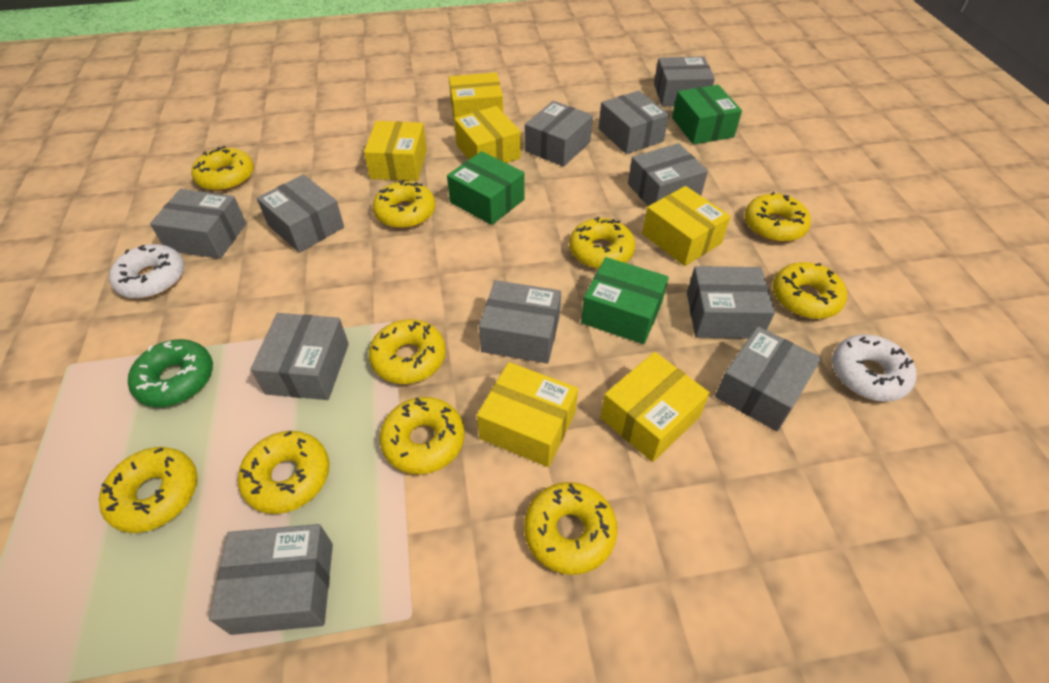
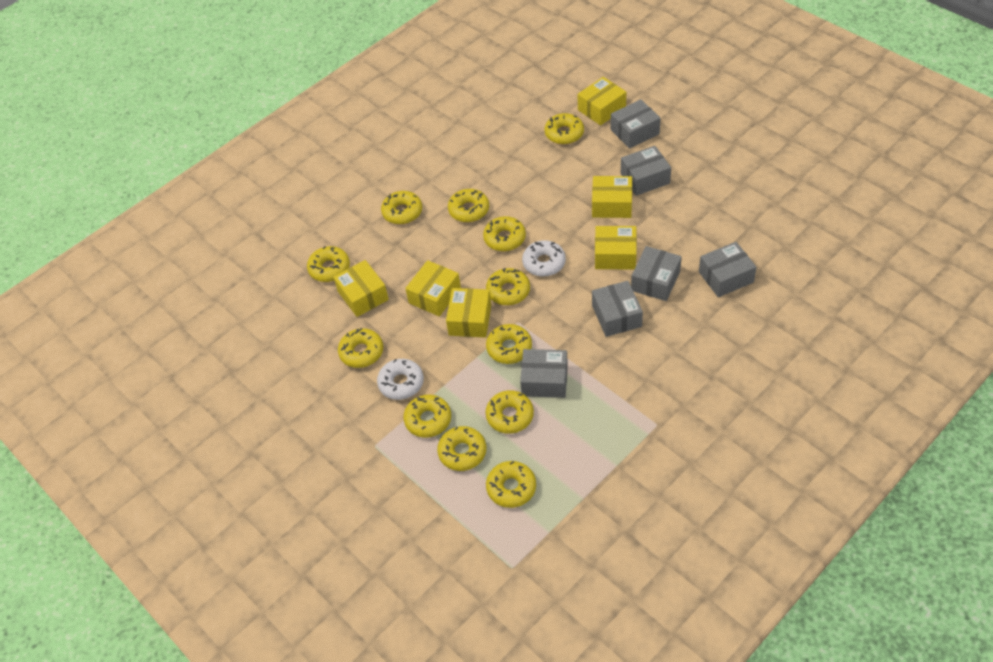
green box: [447,151,525,225] [581,257,669,344] [672,85,742,145] = 3 -> none = 0
green donut: [128,339,213,407] = 1 -> none = 0
grey box: [150,189,246,259] [209,524,333,635] [251,313,349,400] [257,174,344,253] [479,280,561,363] [525,101,593,167] [599,91,669,154] [628,143,708,206] [654,56,715,106] [687,266,775,339] [715,326,821,431] = 11 -> [520,349,568,398] [592,281,643,337] [611,99,661,149] [621,146,671,196] [631,246,682,301] [699,242,757,297] = 6
yellow donut: [99,447,198,533] [191,146,254,191] [238,431,329,514] [369,319,446,384] [373,180,435,228] [380,397,465,474] [524,482,617,575] [569,217,635,269] [745,192,811,242] [773,262,847,319] = 10 -> [307,246,350,282] [338,328,383,368] [381,191,422,224] [403,394,451,438] [437,426,486,471] [448,189,489,222] [483,216,526,251] [485,390,534,434] [486,268,530,305] [486,324,532,364] [486,461,536,508] [545,113,584,144] = 12

